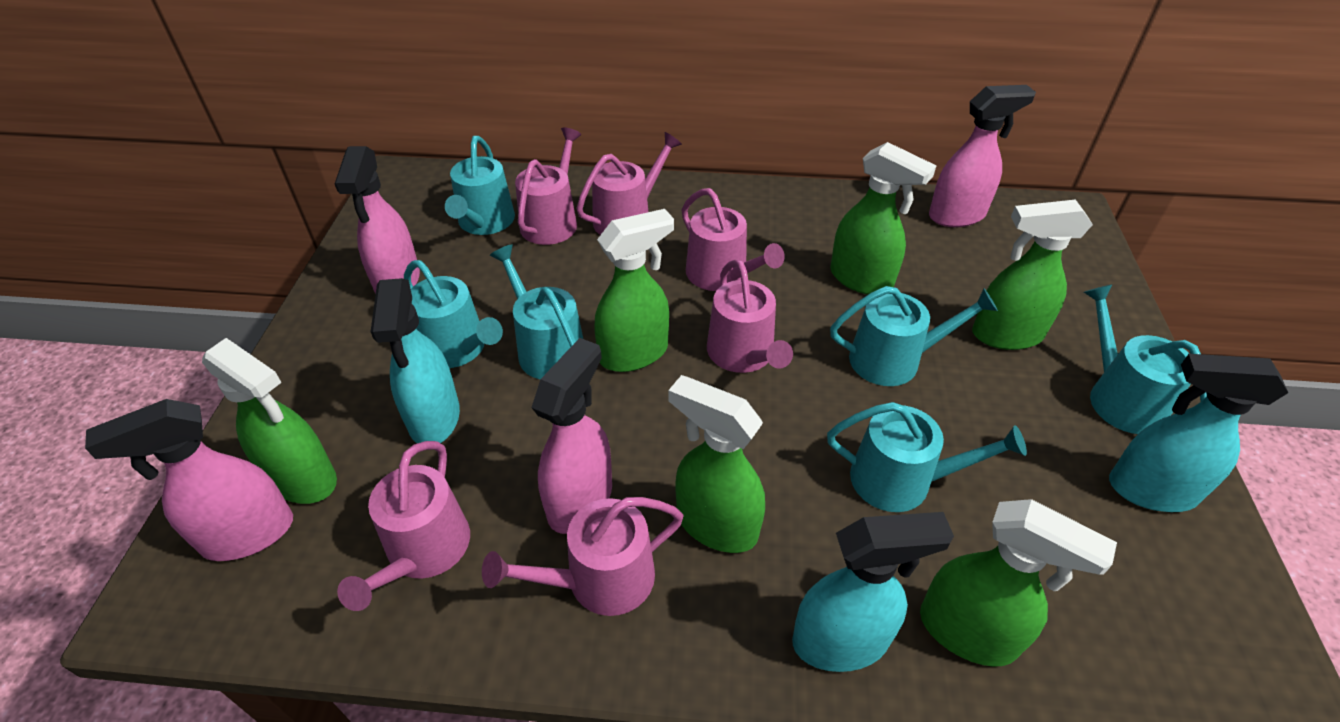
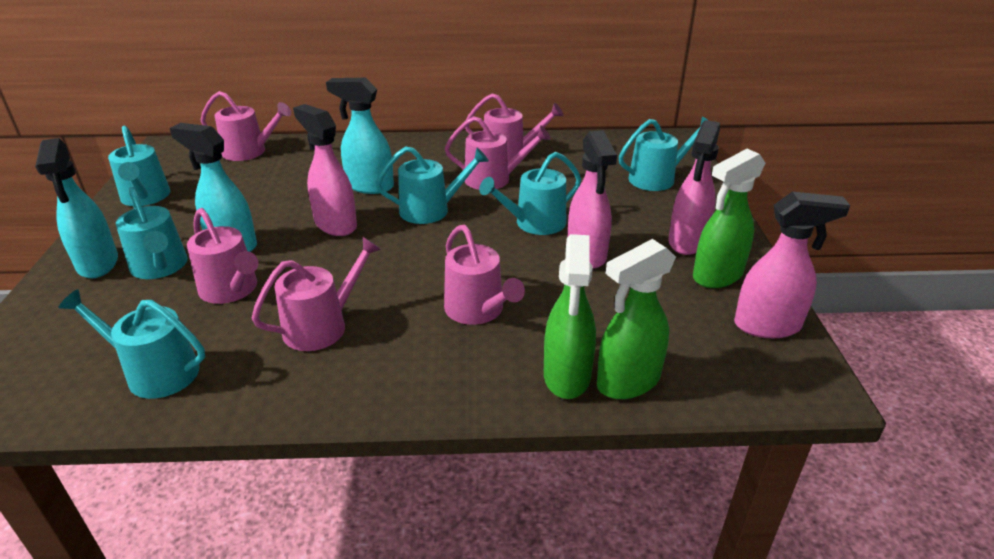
green spray bottle: [202,338,337,504] [594,209,674,372] [668,375,765,553] [830,142,936,295] [920,499,1117,667] [972,199,1093,350] = 6 -> [544,234,596,399] [597,239,676,399] [693,149,765,288] = 3

